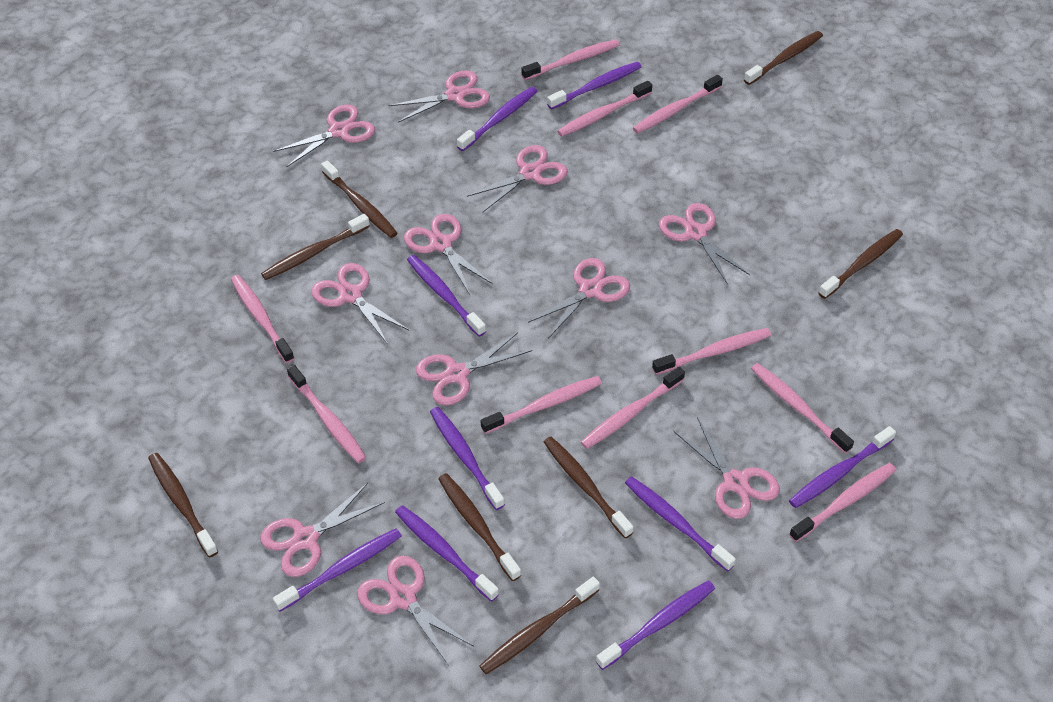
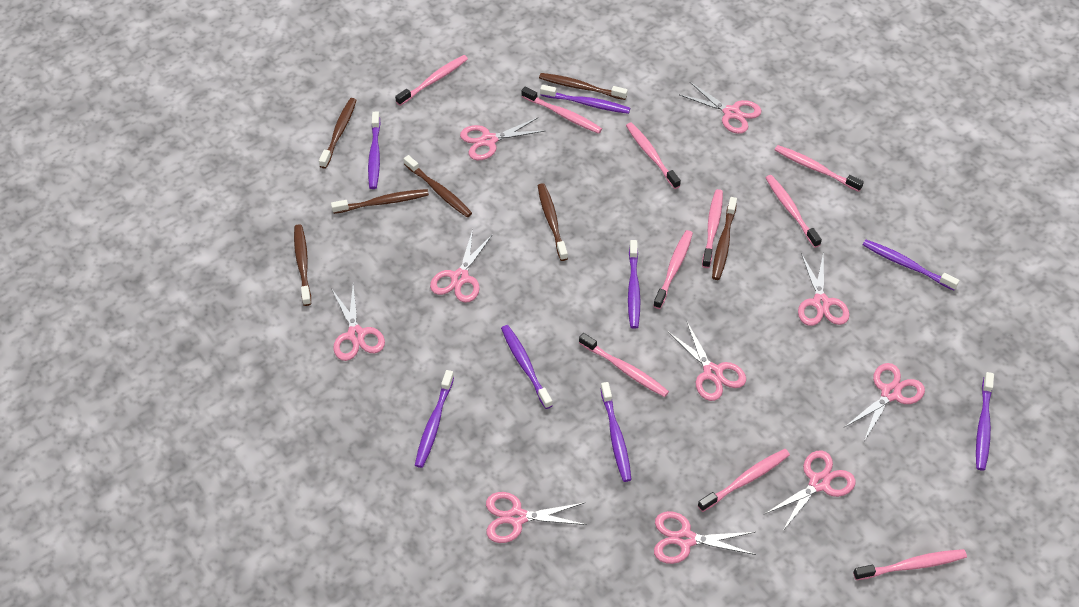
brown toothbrush: [148,453,218,557] [261,214,370,280] [321,160,397,238] [438,473,521,581] [479,576,600,674] [544,437,633,538] [744,31,823,85] [818,229,903,299] = 8 -> [294,225,311,306] [319,98,356,169] [331,189,429,214] [404,155,472,218] [538,183,568,261] [539,73,628,100] [712,197,737,280] = 7
pink scissors: [260,483,385,577] [273,105,375,167] [311,263,410,344] [357,556,474,665] [388,71,490,122] [404,214,493,295] [416,332,532,406] [467,145,568,212] [528,258,630,339] [659,203,750,285] [673,417,780,519] = 11 -> [331,285,385,361] [430,229,493,303] [460,117,544,160] [486,492,587,543] [654,511,756,564] [668,322,746,401] [680,82,761,134] [765,450,856,532] [798,252,849,326] [845,363,925,441] = 10
purple toothbrush: [273,528,402,612] [395,505,499,602] [407,255,486,337] [430,407,505,510] [457,87,537,151] [547,62,642,110] [596,580,715,670] [625,476,736,571] [789,426,896,508] = 9 -> [368,112,381,189] [415,370,454,468] [501,325,553,409] [540,85,630,114] [600,382,632,482] [628,240,640,329] [863,240,959,290] [976,372,994,471] = 8

